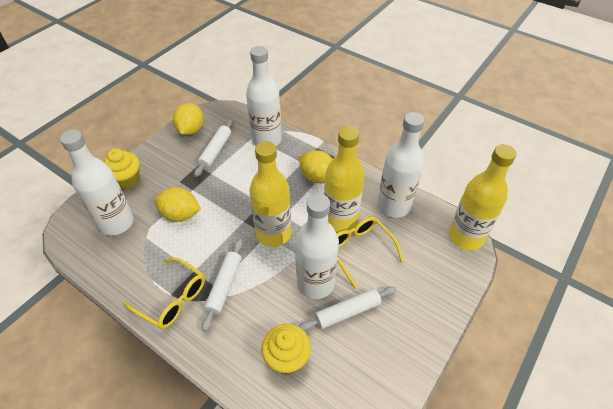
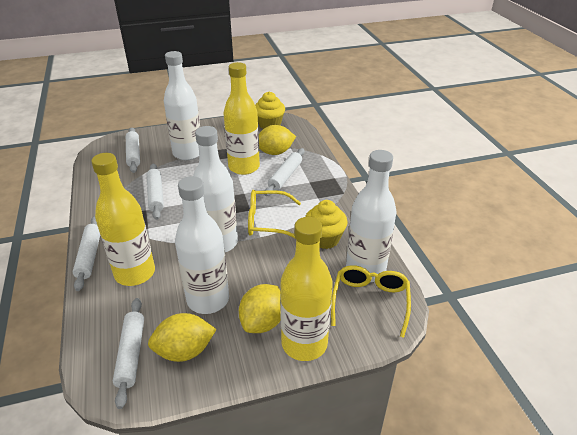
white rolling pin: [194,119,234,177] [202,239,243,332] [298,286,397,332] = 3 -> [73,216,100,291] [113,298,144,409] [126,128,140,173] [147,164,164,220] [264,148,305,196] = 5

